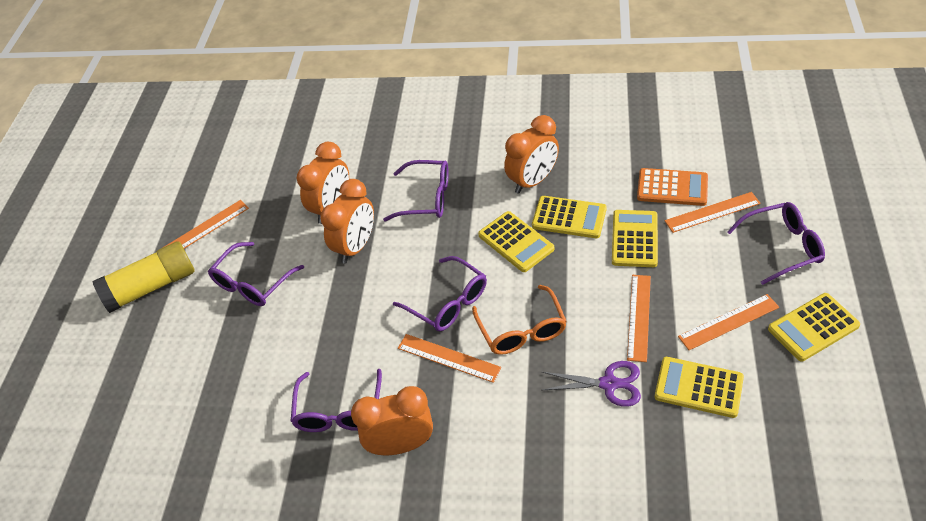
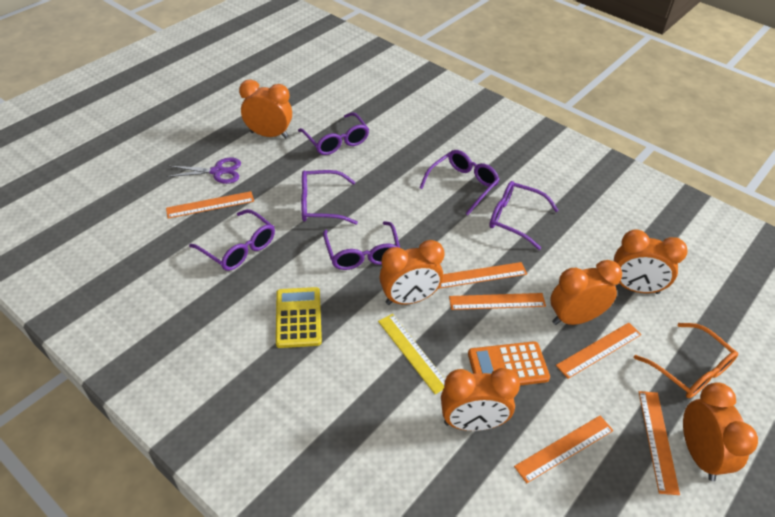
orange clock: [296,142,349,224] [320,179,374,264] [351,386,433,455] [504,115,559,194] = 4 -> [239,80,292,139] [379,240,444,305] [441,368,520,431] [550,260,622,325] [614,229,688,294] [683,382,758,481] = 6
orange ruler: [164,200,249,249] [398,334,501,383] [627,275,651,362] [665,192,761,233] [678,294,779,350] = 5 -> [166,191,254,218] [439,262,527,289] [449,293,546,310] [514,416,613,483] [556,323,641,379] [639,391,680,495] = 6
purple glasses: [208,242,304,306] [290,369,382,432] [383,160,449,221] [393,256,487,331] [727,202,825,285] = 5 -> [189,209,275,271] [298,112,369,155] [301,170,358,225] [323,221,400,270] [419,150,499,215] [489,181,559,250] = 6
yellow calculator: [478,211,554,272] [532,196,607,238] [612,210,658,267] [655,357,744,418] [768,293,860,361] = 5 -> [276,287,322,348] = 1
yellow glue stick: [93,241,195,313] = 1 -> none = 0
yellow ruler: none = 0 -> [378,314,445,394] = 1

